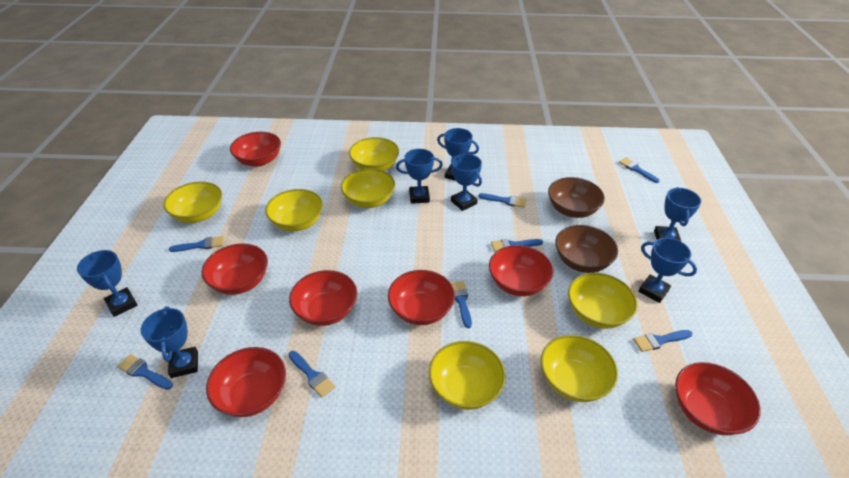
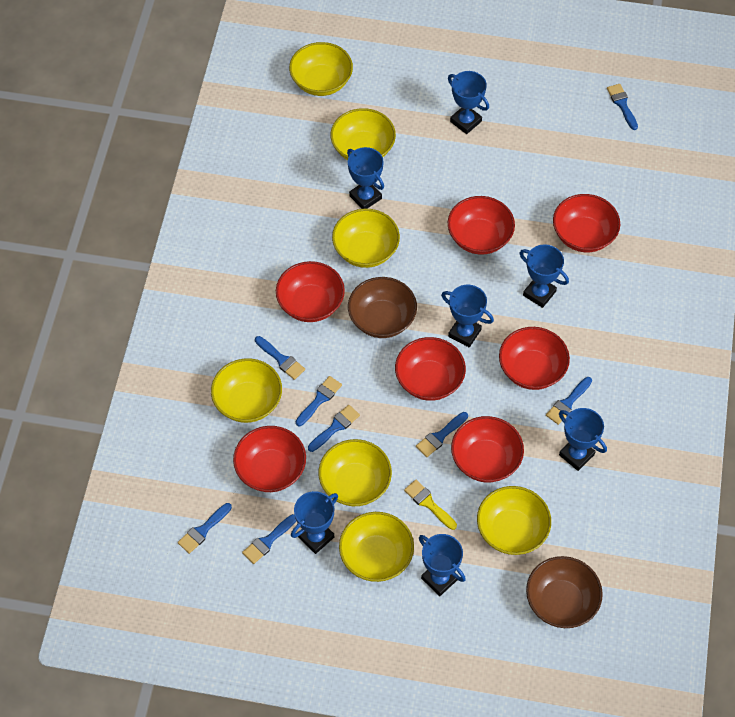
yellow brush: none = 0 -> [404,480,457,530] = 1

